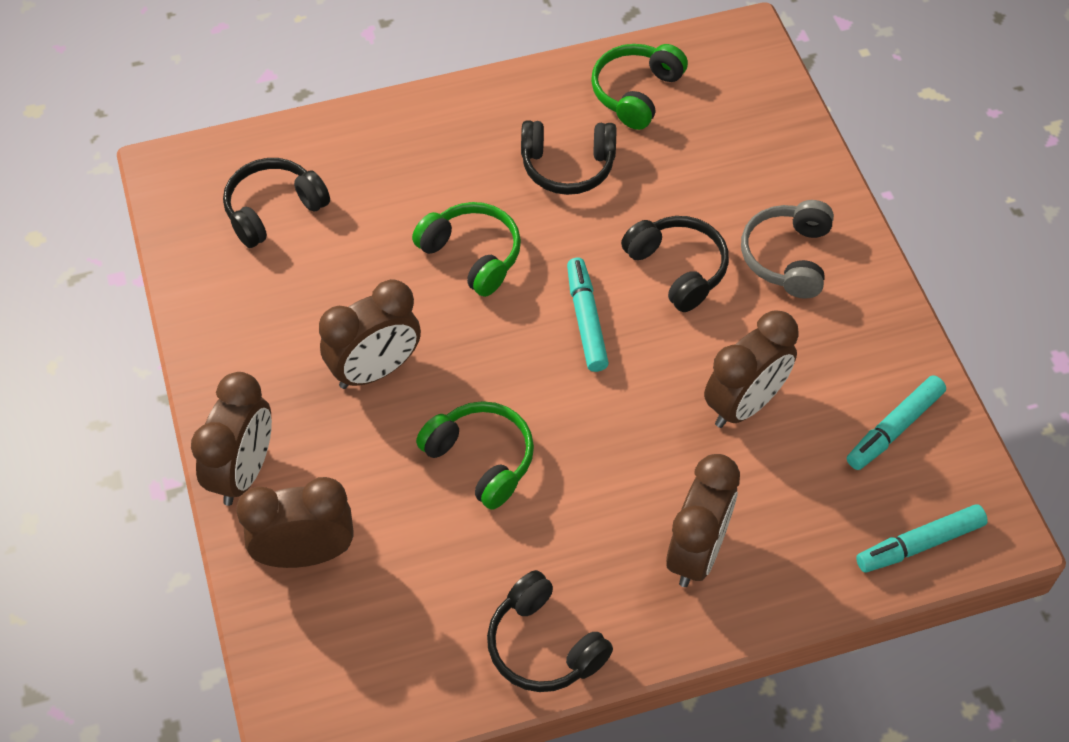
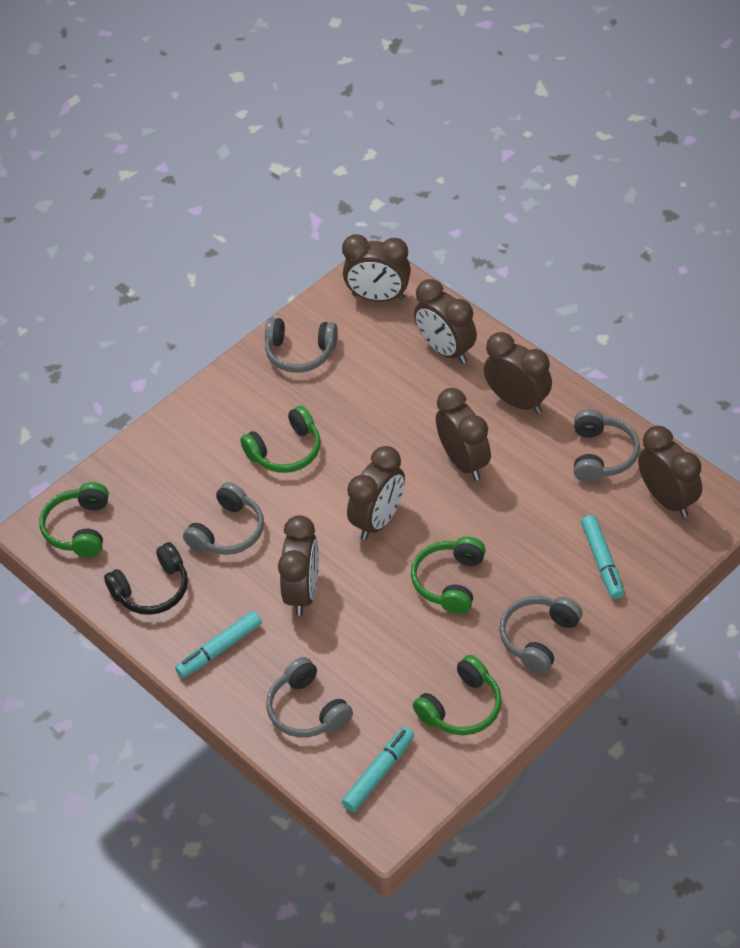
black headphones: [223,158,330,248] [487,570,613,692] [521,120,616,195] [621,216,729,312] = 4 -> [104,542,188,615] = 1
brown clock: [191,372,272,506] [236,477,354,568] [319,279,421,389] [666,454,740,587] [704,310,799,428] = 5 -> [278,515,319,616] [342,234,411,302] [347,446,405,540] [414,279,477,364] [436,388,491,480] [484,332,552,414] [638,426,702,518] = 7
green headphones: [412,202,521,297] [416,401,534,510] [591,44,688,130] = 3 -> [39,482,109,557] [240,406,321,473] [411,537,486,614] [413,655,502,735] = 4
grey headphones: [741,200,834,299] = 1 -> [183,482,264,555] [265,317,338,373] [266,657,353,737] [499,596,583,674] [574,409,640,483] = 5

